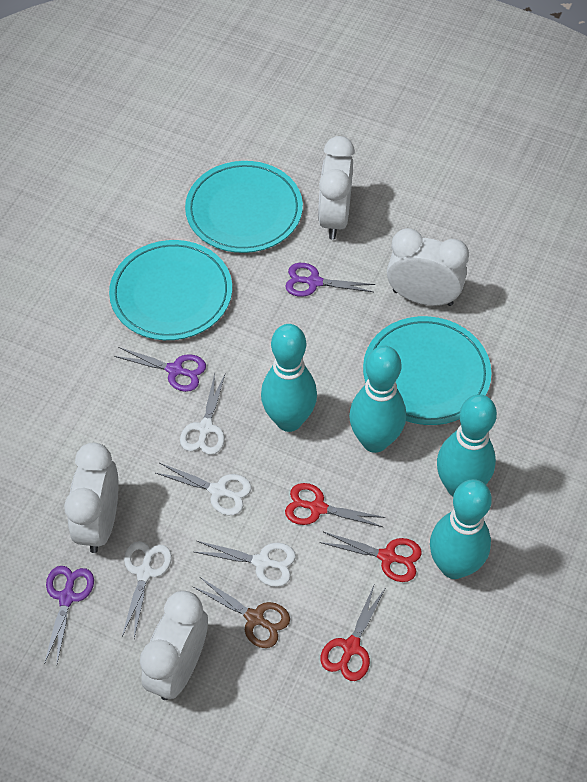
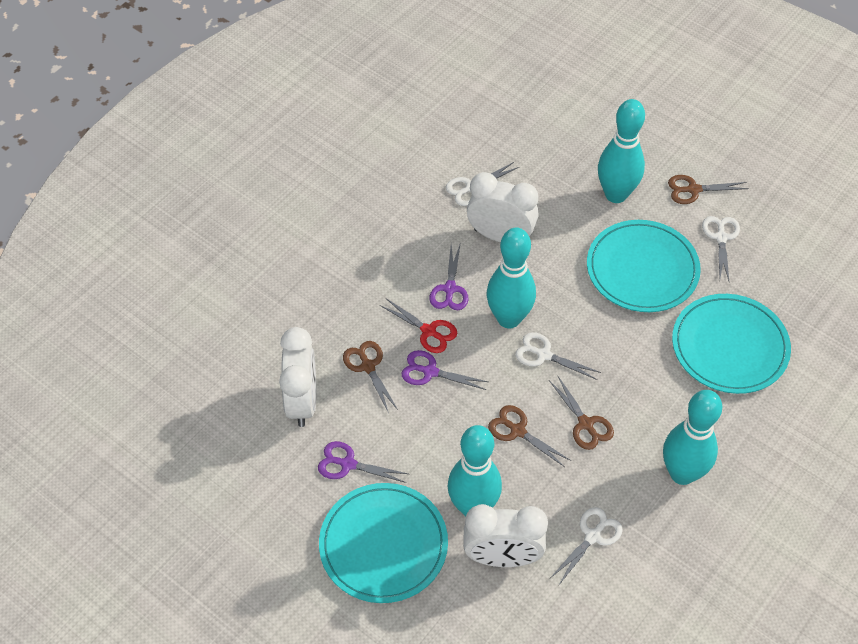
brown scissors: [193,577,290,648] = 1 -> [343,341,398,413] [488,405,571,467] [549,375,614,450] [668,175,749,204] = 4
red scissors: [285,483,386,527] [319,532,422,582] [321,583,386,681] = 3 -> [380,299,457,353] = 1
white clock: [64,442,119,553] [140,591,208,700] [318,136,355,240] [387,228,469,306] = 4 -> [279,327,316,427] [463,504,548,567] [467,172,539,242] = 3

